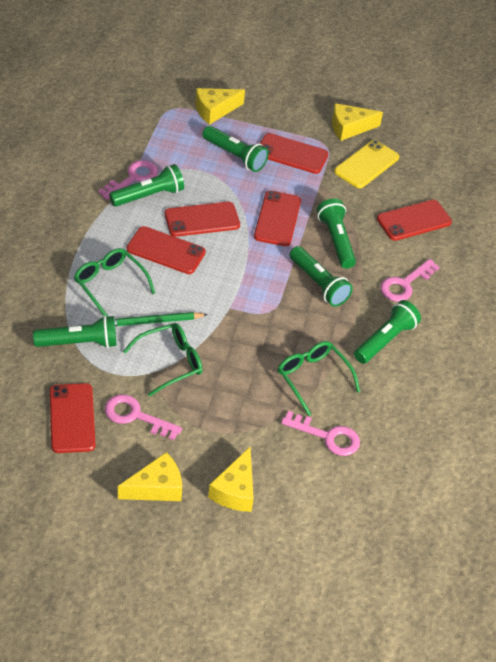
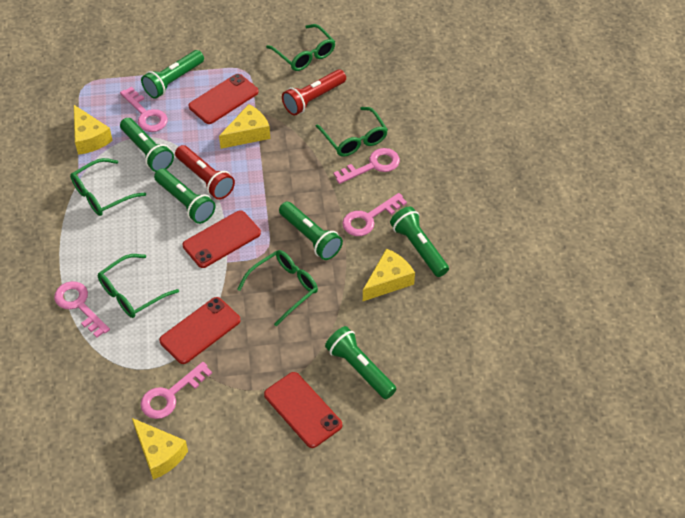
green glasses: [74,248,155,317] [123,323,202,397] [278,341,360,416] = 3 -> [70,158,146,216] [98,254,179,318] [237,250,318,326] [266,24,335,71] [316,107,388,157] = 5
green pencil: [114,312,208,326] = 1 -> none = 0
pink key: [98,160,158,200] [105,394,182,440] [281,411,360,456] [380,259,440,302] = 4 -> [54,281,110,338] [120,87,168,132] [140,362,212,419] [334,148,400,184] [342,193,407,236] = 5
red flashlight: none = 0 -> [175,145,235,200] [282,69,346,115] = 2
red phone: [50,383,95,453] [127,226,206,274] [164,202,240,237] [254,191,301,246] [260,133,328,174] [377,200,452,241] = 6 -> [159,297,241,364] [183,210,261,268] [189,74,259,124] [264,372,342,448] = 4
yellow phone: [334,140,399,188] = 1 -> none = 0

